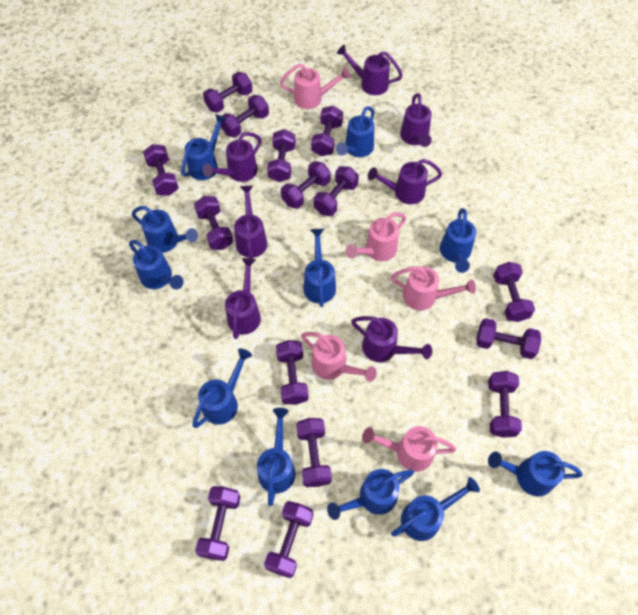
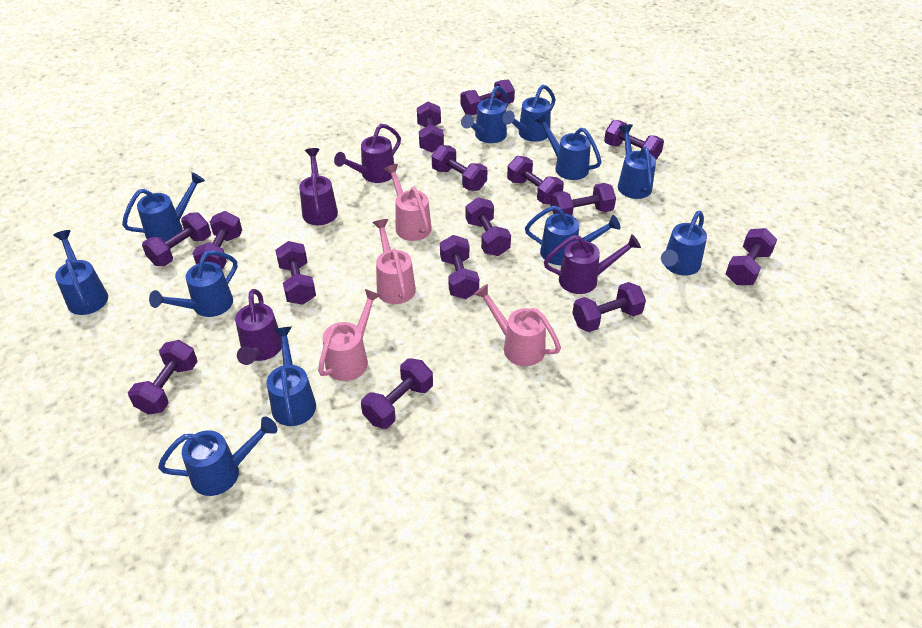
pink watering can: [280,64,350,109] [301,332,377,382] [346,212,407,261] [362,426,456,472] [391,266,476,311] = 5 -> [318,289,381,381] [373,219,416,304] [384,164,432,241] [474,284,561,366] = 4
purple watering can: [203,132,262,182] [225,258,261,339] [234,185,267,259] [337,44,403,95] [351,316,432,362] [368,159,442,204] [400,93,432,147] = 7 -> [235,289,282,365] [299,148,338,225] [334,124,401,183] [544,234,641,294] = 4

